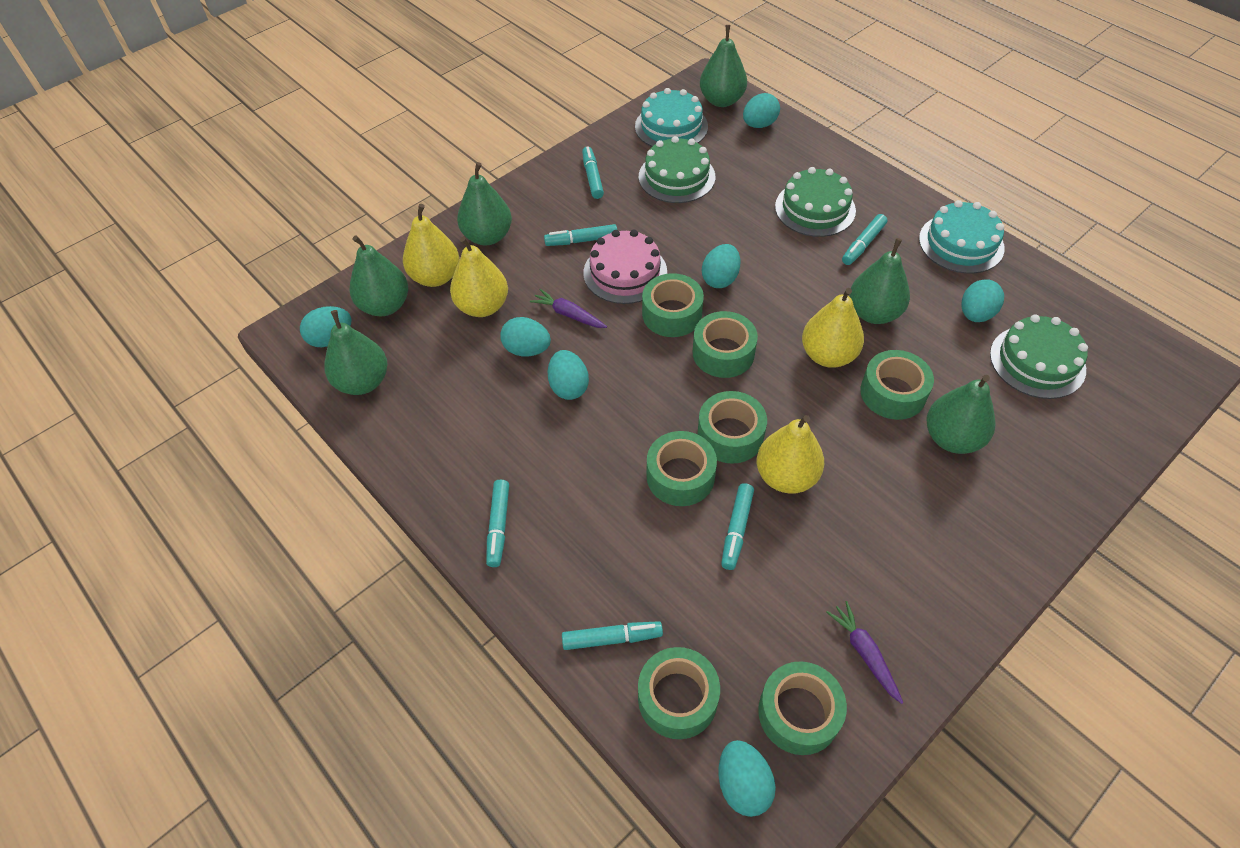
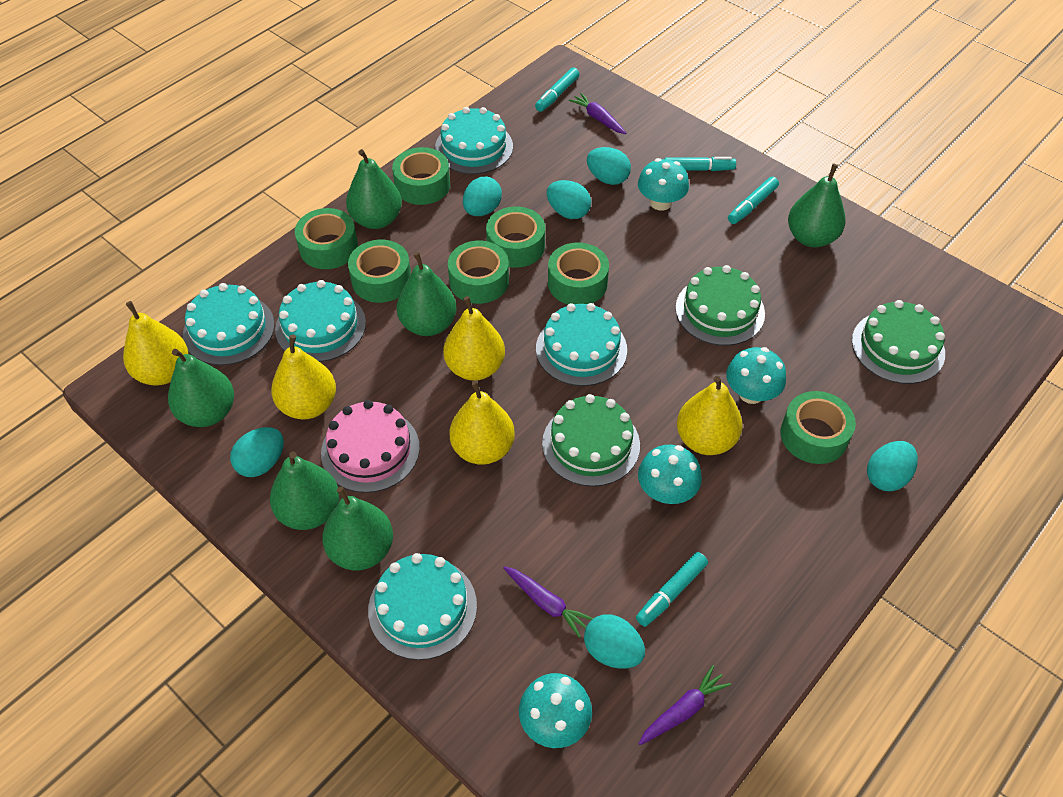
purple carrot: [530,289,607,328] [826,601,903,704] = 2 -> [503,566,594,638] [569,93,626,134] [638,665,731,745] = 3
turquoise cake: [635,88,708,147] [919,200,1005,274] = 2 -> [183,283,275,365] [275,280,366,362] [368,553,477,660] [435,107,513,174] [536,303,627,386] = 5
turquoise egg: [300,306,352,347] [500,317,551,357] [547,350,589,400] [702,244,740,288] [719,740,776,817] [743,93,780,128] [961,279,1004,322] = 7 -> [230,427,284,477] [463,177,502,216] [547,180,591,219] [584,614,645,669] [587,147,631,185] [867,441,918,491] = 6
turquoise marker: [486,479,509,567] [544,224,617,246] [562,621,663,650] [582,146,604,199] [721,483,754,570] [842,214,887,265] = 6 -> [535,67,579,112] [636,552,708,627] [665,157,736,171] [728,177,779,224] = 4
turquoise mushroom: none = 0 -> [519,673,592,748] [638,158,689,211] [638,445,702,504] [726,347,786,404] = 4
yellow pear: [403,204,460,287] [450,236,508,317] [757,415,824,494] [802,288,864,368] = 4 -> [123,301,188,386] [271,335,336,419] [443,296,505,381] [449,380,515,465] [677,376,742,455] = 5

